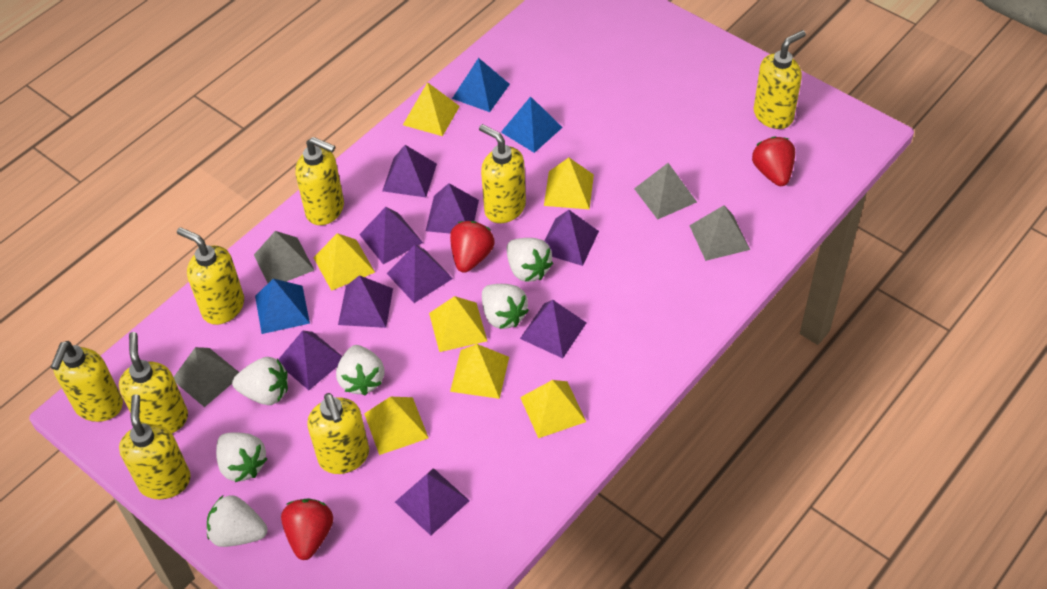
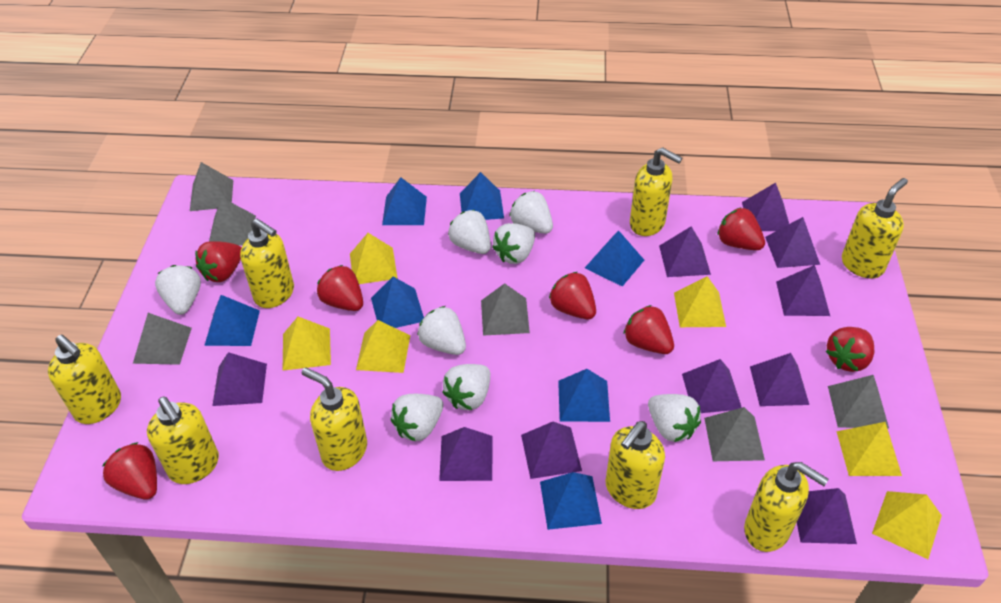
blue pyramid: [255,279,310,334] [452,58,510,112] [501,97,563,153] = 3 -> [204,295,260,346] [371,277,424,328] [382,177,427,225] [460,172,504,220] [540,472,602,530] [558,369,610,422] [585,230,644,287] = 7
grey pyramid: [174,347,239,407] [254,231,314,283] [634,163,697,220] [689,205,750,261] = 4 -> [133,313,192,365] [190,162,233,211] [209,198,256,246] [481,283,530,336] [704,407,765,461] [828,375,889,429] = 6
purple pyramid: [278,330,342,390] [338,275,393,328] [359,207,423,264] [382,145,437,197] [387,245,453,303] [395,468,470,535] [426,183,479,234] [520,300,586,358] [545,210,599,266] = 9 -> [212,352,267,406] [439,427,493,481] [521,422,582,479] [659,226,711,277] [682,359,742,413] [742,183,789,231] [750,353,809,406] [765,217,820,268] [776,265,830,316] [797,488,857,544] = 10
red strawberry: [281,498,333,560] [450,221,494,273] [752,137,795,186] = 3 -> [102,442,157,499] [195,241,241,282] [317,265,363,311] [549,272,596,319] [623,305,674,354] [717,207,765,250] [826,327,874,372] = 7
white strawberry: [207,495,268,547] [216,432,267,482] [232,357,288,405] [336,345,384,395] [482,284,529,329] [507,238,553,282] = 6 -> [155,265,201,315] [391,394,443,442] [417,306,466,355] [442,364,490,410] [448,210,491,254] [492,223,535,264] [509,191,553,234] [648,394,701,442] = 8
yellow pyramid: [313,233,375,291] [364,397,428,455] [403,82,460,136] [429,296,487,352] [450,344,509,399] [520,380,586,438] [544,158,594,209] = 7 -> [283,317,331,371] [350,233,398,284] [356,320,410,373] [674,276,726,327] [837,422,902,476] [872,491,942,559] = 6

